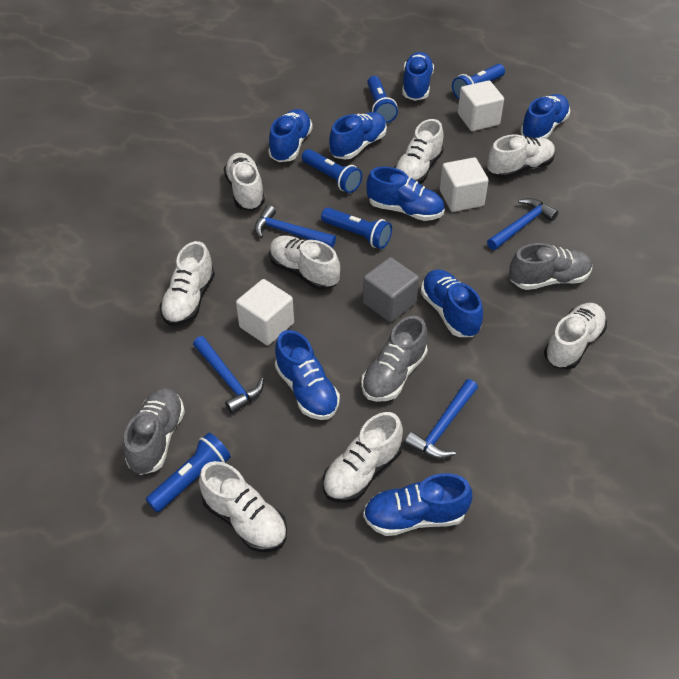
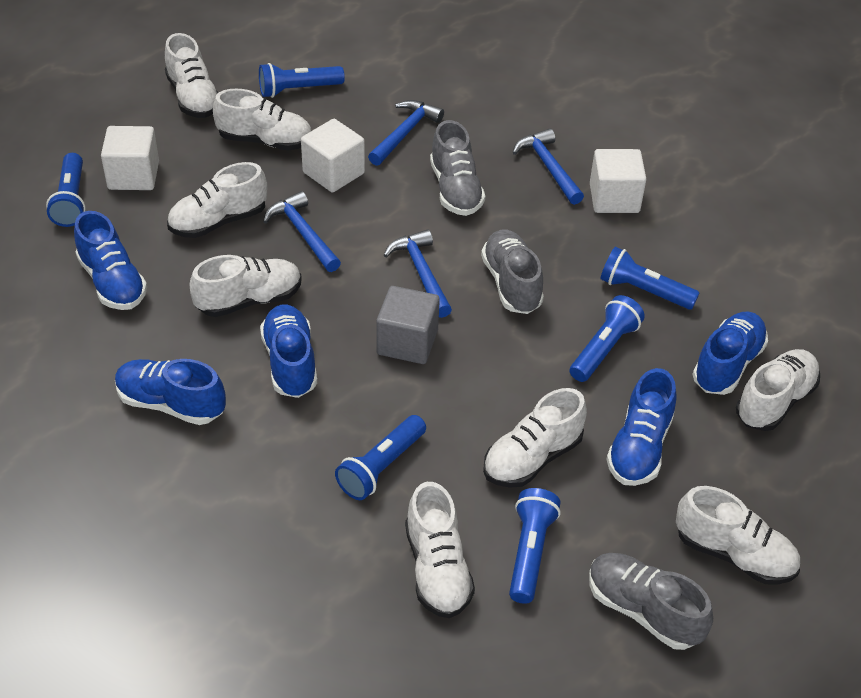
blue flashlight: [146,433,231,512] [302,149,362,193] [321,207,392,249] [367,76,398,123] [452,64,505,99] = 5 -> [46,153,85,227] [259,63,345,98] [335,415,426,500] [509,488,561,604] [569,295,645,382] [600,247,699,310] = 6
blue shoe: [268,109,313,162] [275,330,340,420] [329,112,387,160] [363,473,472,536] [366,167,444,221] [402,52,434,101] [421,269,483,337] [520,94,570,139] = 8 -> [74,211,147,310] [115,359,226,425] [260,304,317,398] [606,368,677,486] [692,311,768,395] = 5

